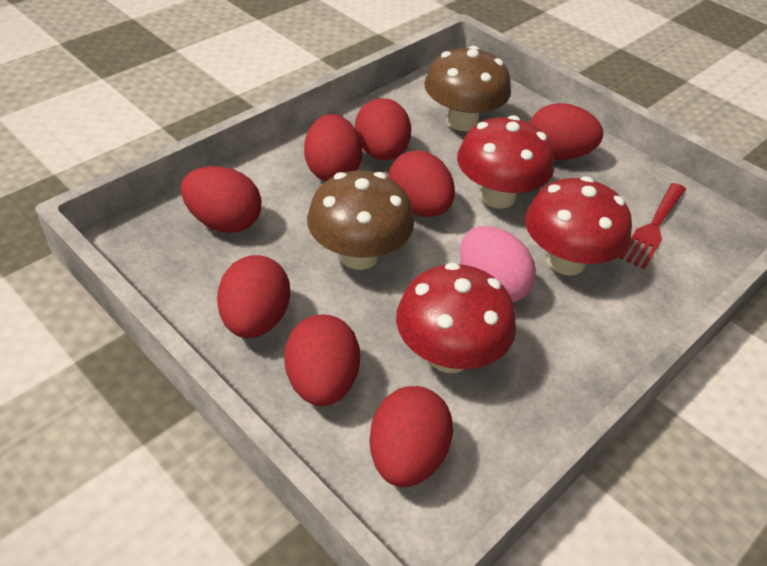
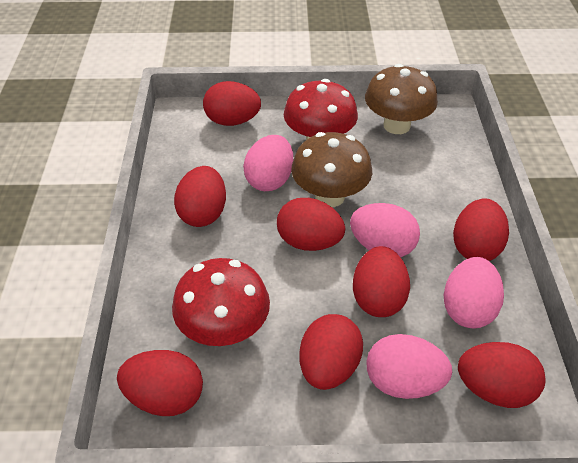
pink egg: [460,226,536,303] = 1 -> [243,135,293,191] [350,203,420,257] [367,334,452,399] [444,257,504,328] = 4
red fork: [619,183,686,269] = 1 -> none = 0
red mushroom: [396,262,516,373] [457,115,554,209] [525,176,632,276] = 3 -> [172,258,270,346] [284,79,358,140] = 2

